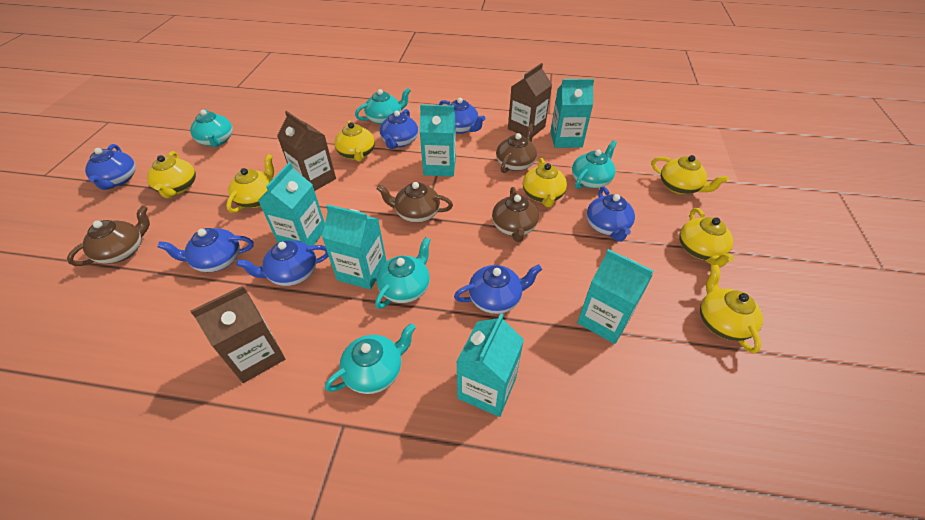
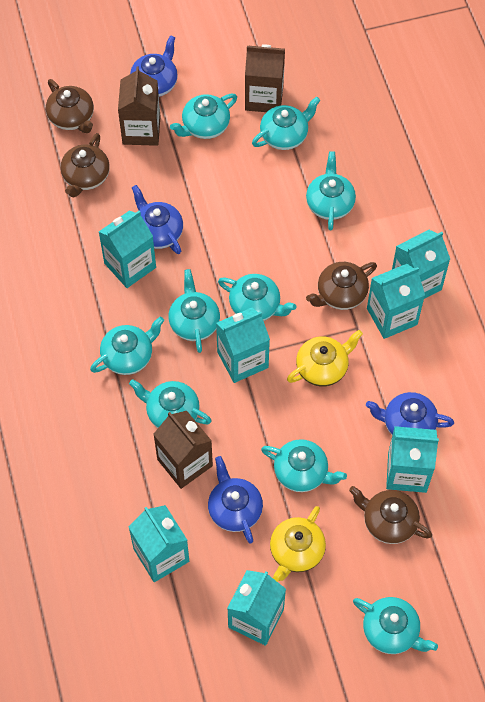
blue teapot: [85,144,136,190] [158,228,253,272] [236,240,328,286] [380,109,418,149] [439,98,486,134] [454,264,542,314] [587,187,635,242] = 7 -> [130,35,178,97] [131,185,183,254] [208,456,263,543] [366,392,454,435] = 4
turquoise carton: [258,162,325,246] [322,204,387,290] [420,105,456,177] [457,313,524,417] [550,79,594,148] [577,249,654,344] = 6 -> [99,211,156,288] [129,505,189,582] [216,308,270,383] [227,570,286,646] [367,264,425,339] [386,426,439,493] [392,230,450,299] = 7
turquoise teapot: [190,109,233,147] [325,323,416,394] [355,88,411,125] [375,237,430,309] [572,140,617,189] = 5 -> [90,316,164,375] [129,379,212,428] [168,269,220,353] [170,94,237,139] [218,274,297,321] [252,97,321,150] [261,439,347,492] [306,151,356,231] [353,597,438,654] = 9
yellow teapot: [147,151,196,198] [226,154,274,213] [334,121,375,162] [523,158,567,207] [652,155,728,194] [679,208,734,268] [700,265,763,353] = 7 -> [270,506,326,582] [287,330,363,387] = 2

